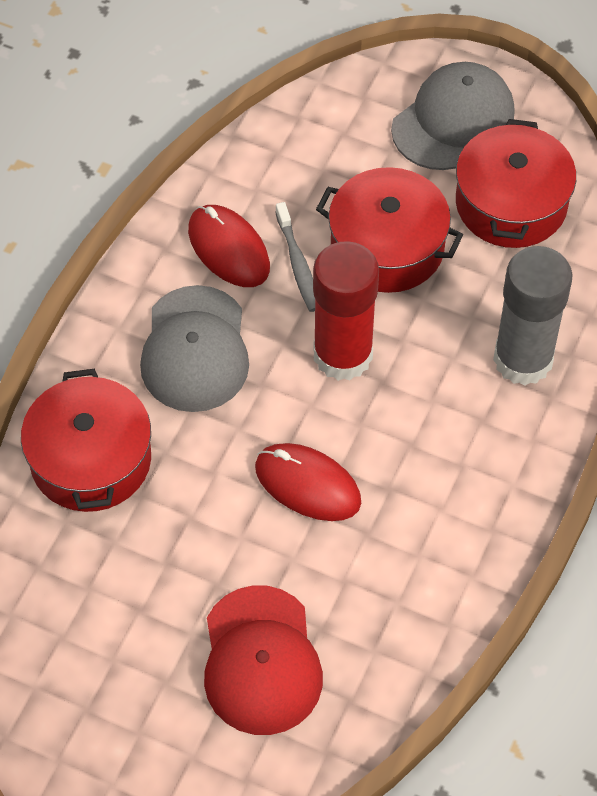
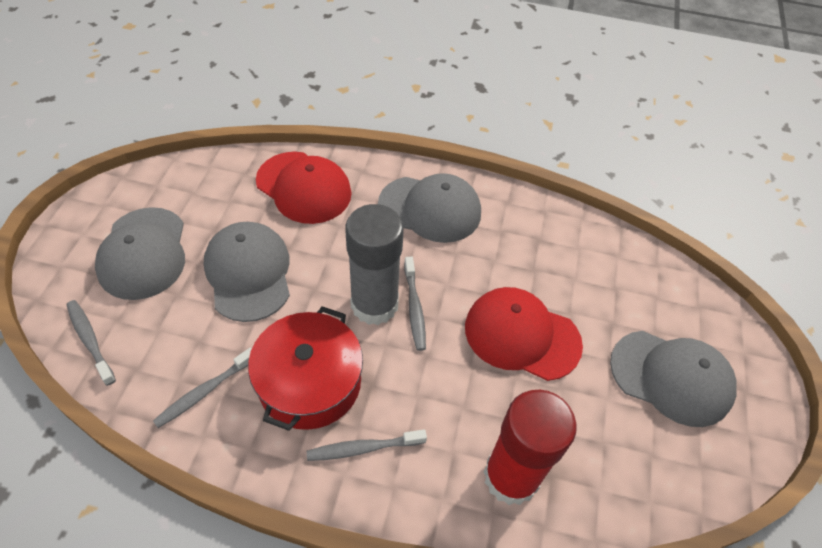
grey cap: [140,285,249,412] [391,62,515,170] = 2 -> [95,207,185,300] [204,222,290,322] [378,173,481,243] [610,331,737,427] = 4
grey toothbrush: [275,202,315,312] = 1 -> [66,300,116,386] [153,347,252,428] [307,429,427,461] [404,256,426,351] = 4
red cap: [204,585,323,735] = 1 -> [256,152,352,224] [465,287,583,381] = 2
red mouse: [188,205,270,287] [255,443,361,521] = 2 -> none = 0
red pot: [21,369,151,512] [316,167,463,293] [456,119,576,248] = 3 -> [248,306,363,431] = 1

